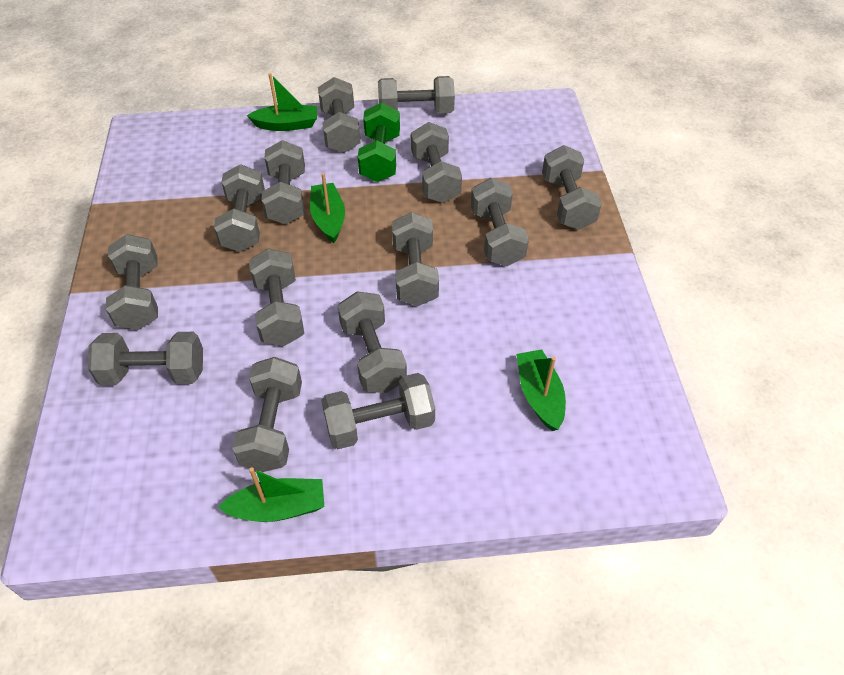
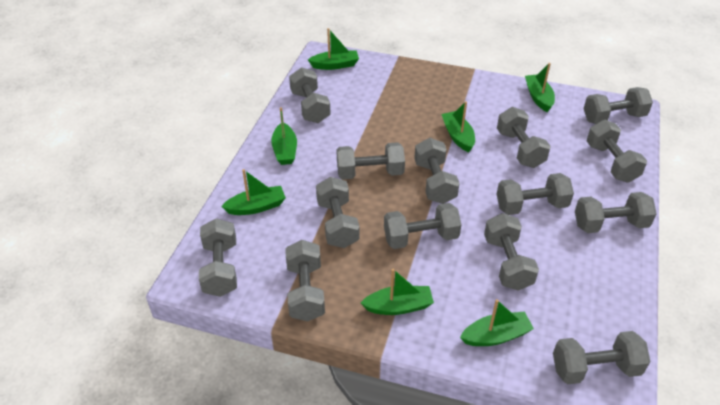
green boat: [218,467,324,522] [247,73,317,131] [310,173,345,243] [516,349,566,431] = 4 -> [221,169,286,215] [271,107,297,165] [308,28,359,70] [361,269,434,315] [441,101,475,152] [460,299,534,346] [525,63,555,112] = 7
green dumbbell: [358,102,400,182] = 1 -> none = 0

